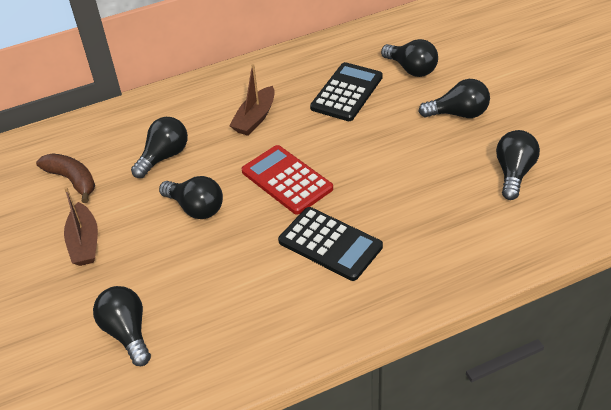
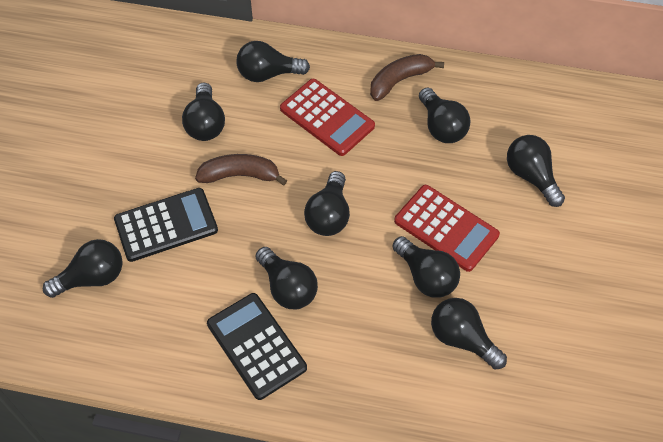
black light bulb: [93,286,151,366] [131,117,188,178] [159,176,223,219] [381,39,438,77] [418,79,490,118] [496,130,540,200] = 6 -> [43,239,123,298] [182,82,225,141] [236,41,310,82] [256,247,318,309] [304,171,350,236] [392,236,460,298] [419,87,471,143] [431,298,507,370] [507,135,565,207] = 9
brown banana: [36,153,95,203] = 1 -> [195,154,287,185] [370,54,444,101] = 2
brown boat: [64,187,98,266] [229,64,275,136] = 2 -> none = 0
red calculator: [241,145,333,215] = 1 -> [280,79,375,156] [394,185,500,272] = 2

